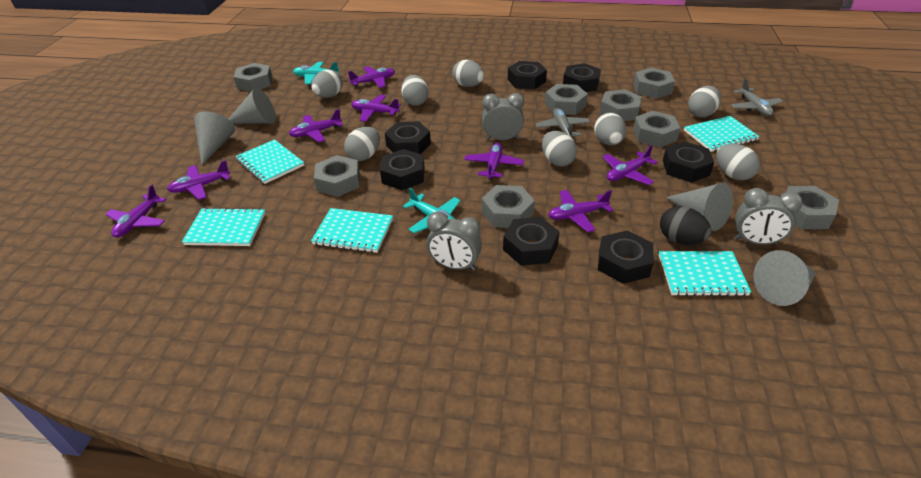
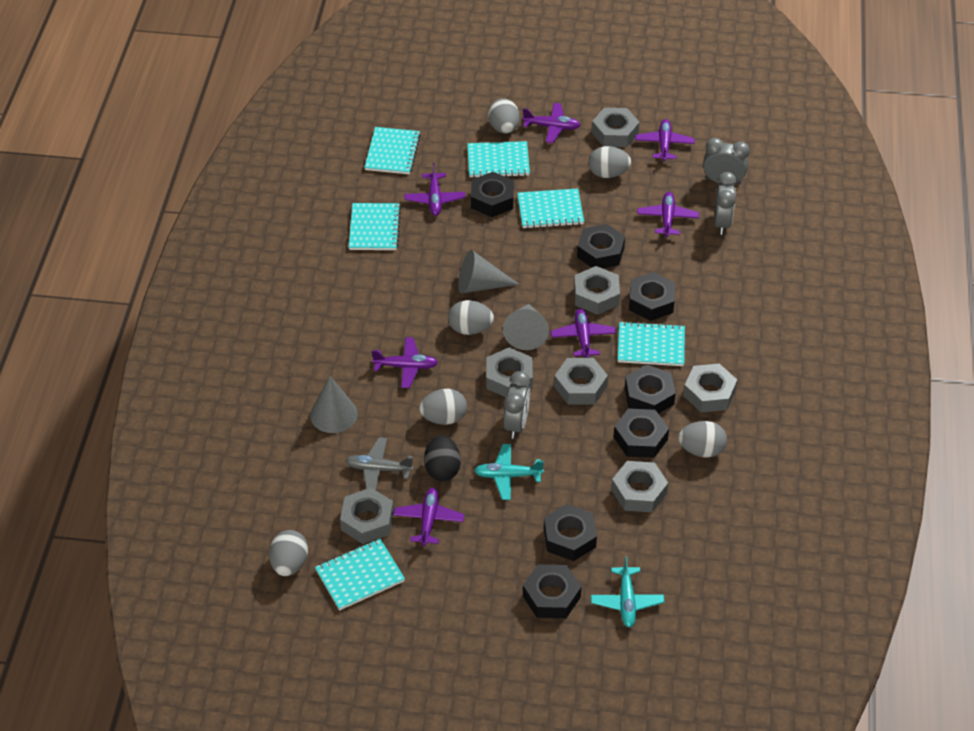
grey cone: [194,111,235,166] [229,88,276,124] [666,183,733,231] [753,250,816,306] = 4 -> [310,376,358,433] [458,250,519,294] [503,304,549,350] = 3
grey egg: [311,69,343,98] [344,127,380,161] [401,75,429,106] [452,60,484,87] [542,131,577,167] [594,113,626,146] [688,86,721,117] [716,144,760,180] = 8 -> [269,530,308,576] [419,389,467,425] [448,300,494,335] [488,99,519,134] [588,146,631,178] [678,421,727,458] = 6
grey nut: [234,63,273,92] [314,155,360,197] [482,185,535,228] [545,84,588,115] [600,89,642,121] [633,68,675,99] [633,111,680,147] [786,186,839,229] = 8 -> [340,488,394,544] [486,347,533,397] [554,358,608,405] [574,266,620,315] [592,108,640,147] [611,461,668,512] [683,363,737,412] = 7
grey plane: [535,108,590,138] [731,78,783,116] = 2 -> [345,437,414,490] = 1
purple plane: [105,184,166,237] [167,160,230,200] [289,109,343,142] [348,66,395,88] [351,95,401,122] [464,143,524,180] [548,190,613,232] [603,145,658,185] = 8 -> [372,337,438,388] [393,488,465,546] [404,163,465,216] [522,103,580,143] [550,309,616,358] [635,119,695,161] [637,192,699,237] = 7
turquoise notebook: [182,208,265,246] [235,139,304,184] [311,208,393,253] [659,251,751,296] [684,116,760,152] = 5 -> [315,539,405,610] [349,203,401,250] [364,127,421,174] [467,141,530,178] [517,188,584,229] [618,321,685,366] = 6

